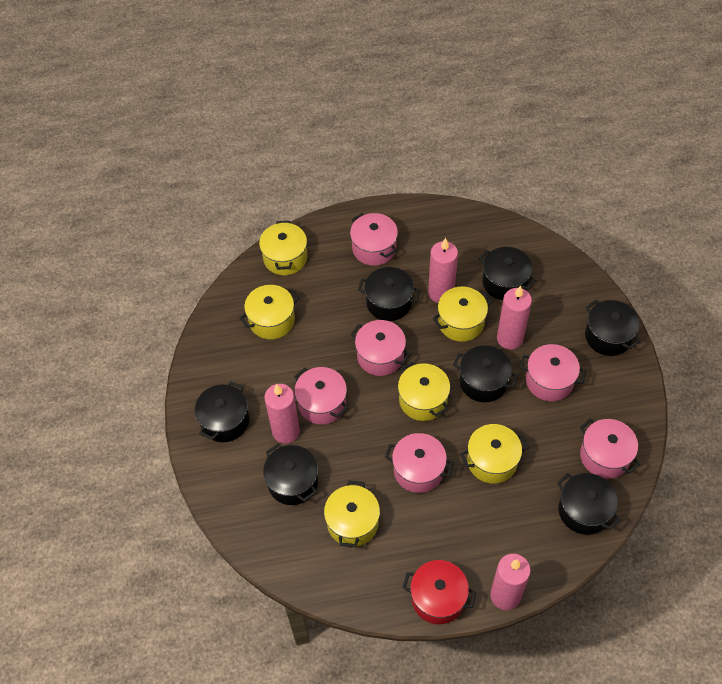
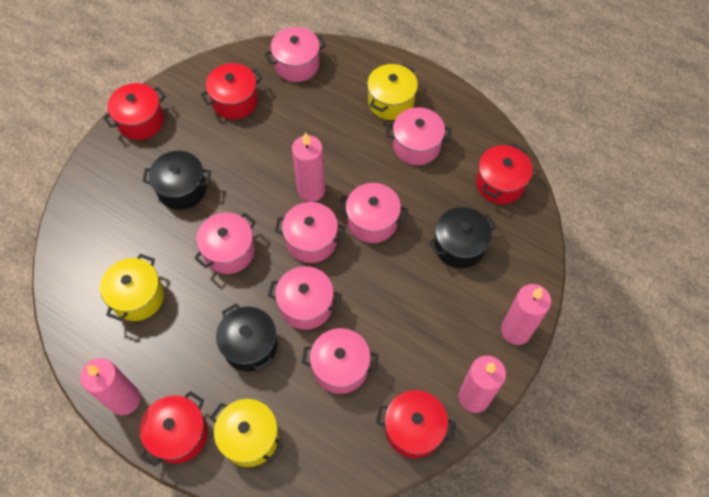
black pot: [195,381,249,442] [263,444,318,505] [358,267,420,321] [453,345,518,402] [478,247,536,300] [557,473,621,535] [585,300,640,356] = 7 -> [143,151,211,210] [216,303,277,371] [429,207,497,268] = 3
pink pot: [294,367,348,425] [350,213,398,266] [351,320,411,376] [385,433,454,493] [520,344,586,401] [580,418,640,479] = 6 -> [194,213,256,274] [264,27,326,82] [268,266,342,330] [275,202,346,263] [302,328,378,394] [338,183,408,243] [386,107,451,165] = 7
red pot: [402,560,477,624] = 1 -> [103,83,166,140] [140,391,208,467] [200,63,263,119] [376,390,456,458] [476,144,533,204] = 5
yellow pot: [240,285,299,339] [259,221,308,275] [324,481,380,547] [398,362,450,421] [433,287,492,342] [460,424,529,484] = 6 -> [100,254,164,321] [210,399,283,467] [367,63,418,120] = 3

